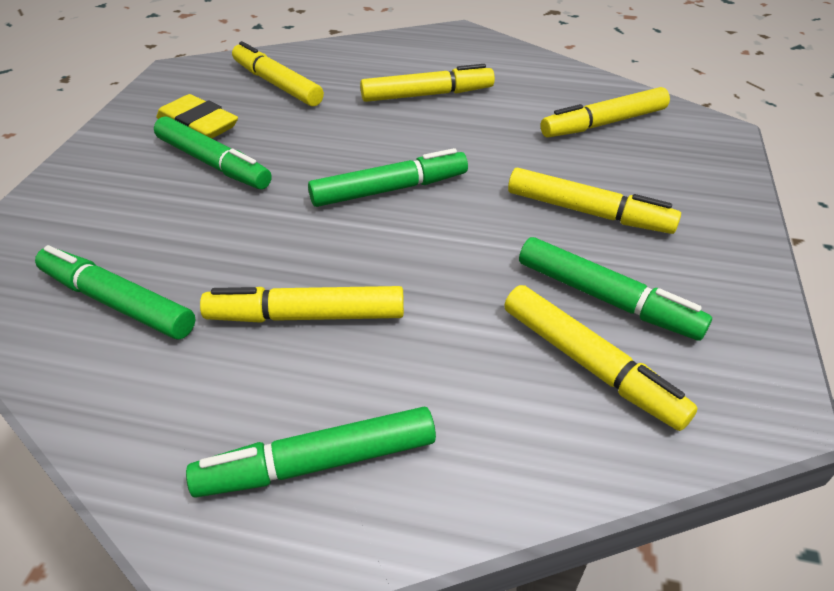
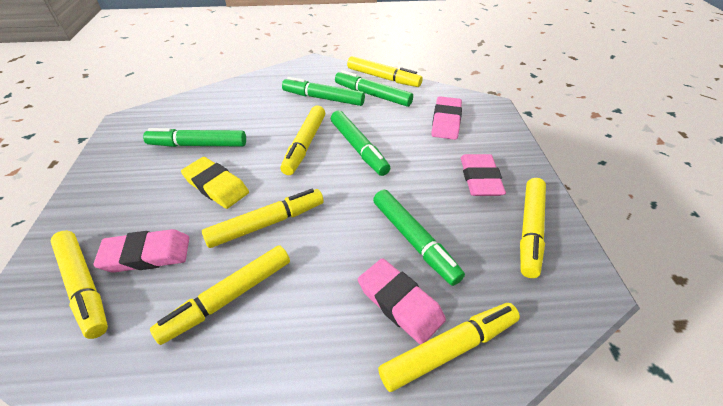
pink eraser: none = 0 -> [93,229,189,273] [358,258,446,345] [431,96,462,140] [461,154,506,196] = 4
yellow marker: [200,286,404,323] [232,41,324,106] [360,64,495,102] [504,285,698,431] [508,168,681,234] [540,87,670,138] = 6 -> [51,231,108,339] [150,245,290,345] [202,189,324,248] [280,105,325,175] [347,56,423,87] [378,303,520,392] [520,178,546,278] = 7

